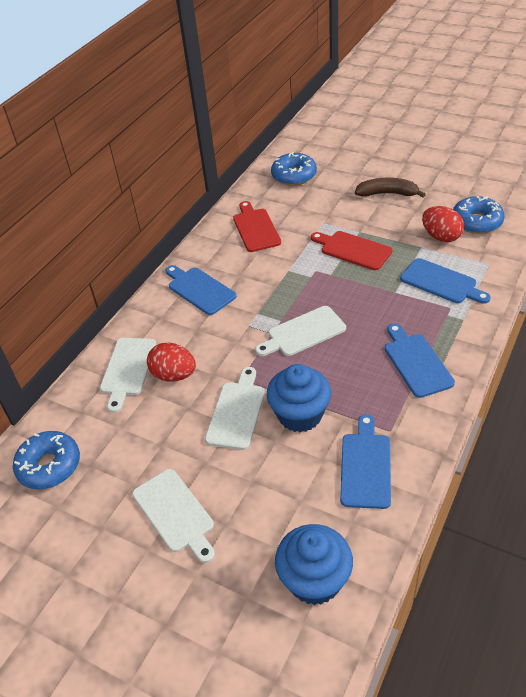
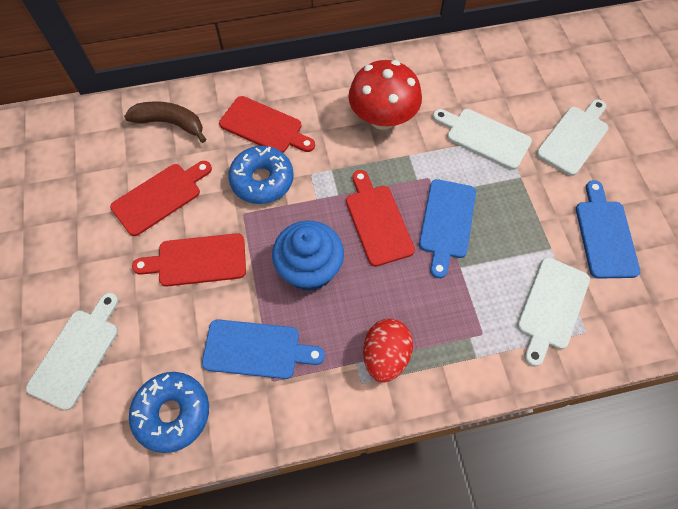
blue cupcake: [267,364,331,432] [275,524,353,605] = 2 -> [272,221,344,291] = 1
blue cutting board: [166,265,237,315] [340,414,391,509] [385,323,455,398] [400,258,491,304] = 4 -> [202,319,325,379] [419,179,476,278] [576,180,640,279] = 3
blue donut: [13,431,80,489] [271,152,317,186] [453,196,505,234] = 3 -> [129,372,209,453] [228,146,293,204] = 2
red cutting board: [233,201,281,252] [311,231,392,270] = 2 -> [110,161,212,236] [132,233,246,286] [219,96,315,153] [346,170,415,267] = 4
red egg: [147,343,196,382] [422,206,464,242] = 2 -> [363,319,413,383] = 1
red mushroom: none = 0 -> [348,60,422,130] = 1

